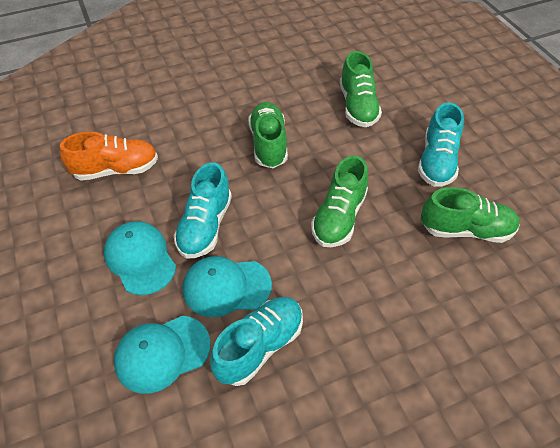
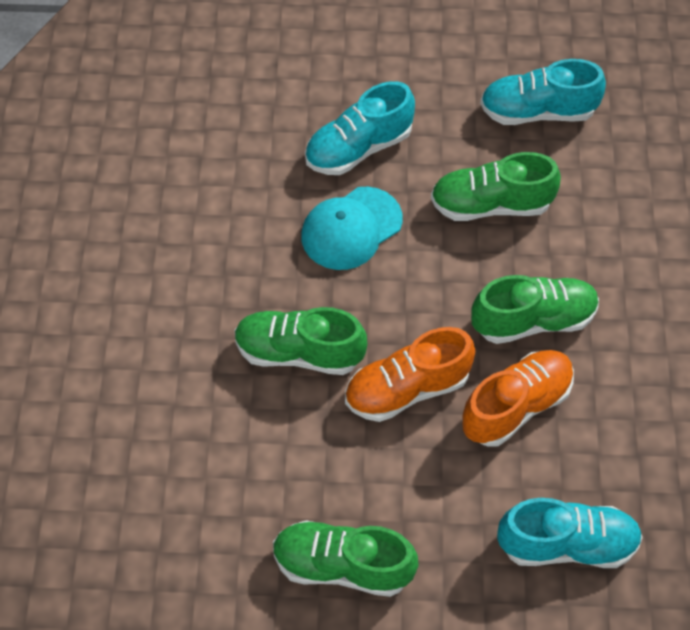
orange shoe: [60,131,158,181] = 1 -> [345,327,475,422] [462,350,574,447] = 2
turquoise cap: [104,221,176,295] [114,316,211,394] [183,256,272,317] = 3 -> [301,187,403,270] = 1

